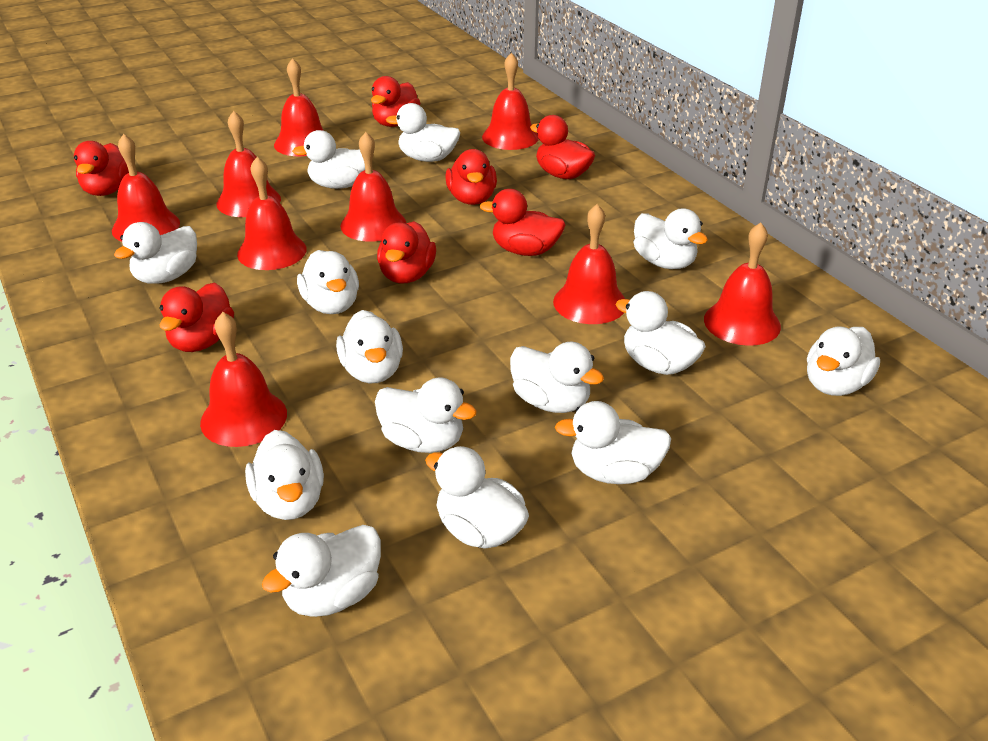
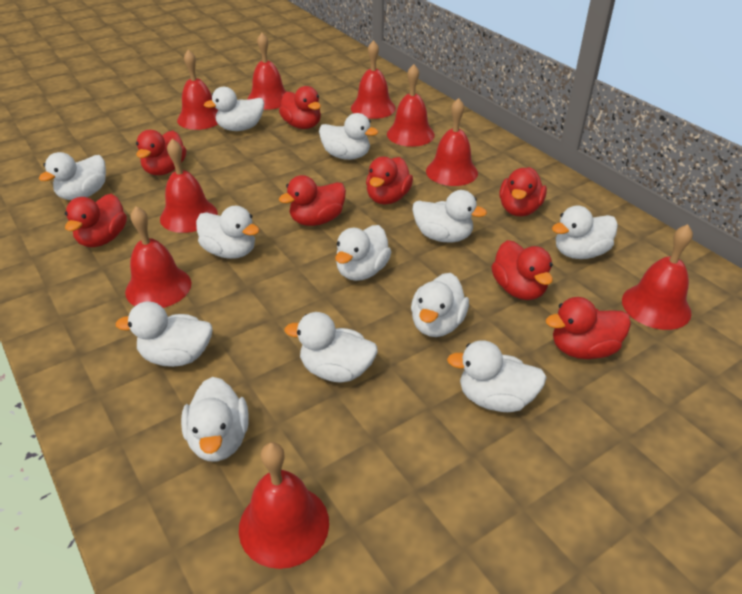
red duck: [74,141,129,196] [159,282,234,352] [371,76,420,127] [377,221,436,283] [446,149,497,205] [480,189,565,256] [530,115,595,179] = 7 -> [65,194,127,247] [136,130,186,175] [279,86,321,129] [279,175,346,226] [366,157,413,204] [491,240,553,300] [499,167,547,216] [546,297,631,359] = 8
white duck: [114,222,197,284] [245,430,324,520] [262,525,381,617] [292,130,365,189] [297,250,359,314] [336,310,403,383] [375,377,477,453] [386,103,460,162] [425,446,529,549] [510,342,604,413] [555,401,671,484] [615,291,706,375] [634,208,708,269] [807,326,880,396] = 14 -> [39,152,106,200] [115,301,212,367] [181,377,249,462] [196,206,259,259] [204,87,264,131] [285,312,378,382] [319,113,378,160] [335,225,391,281] [411,273,469,337] [412,190,487,242] [447,340,547,412] [552,205,618,259] = 12

